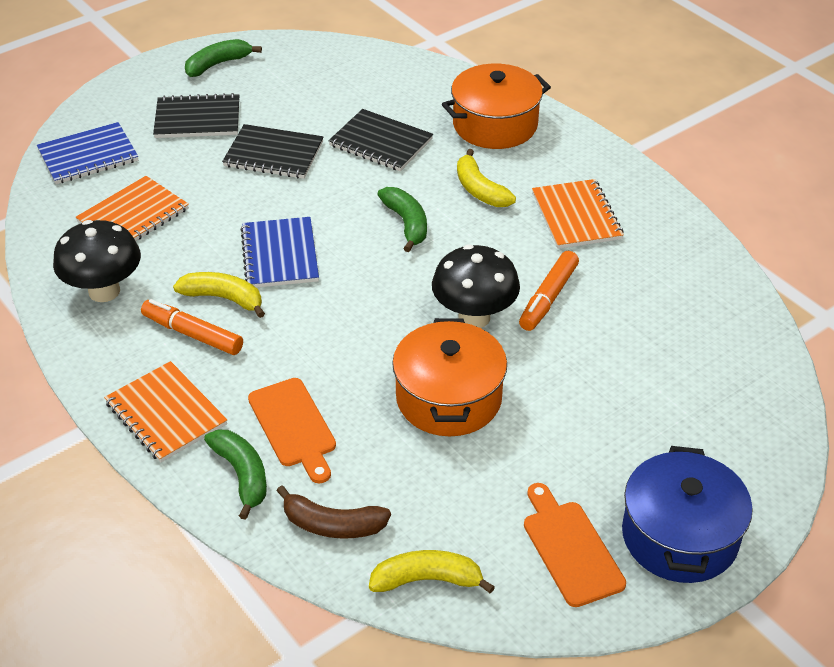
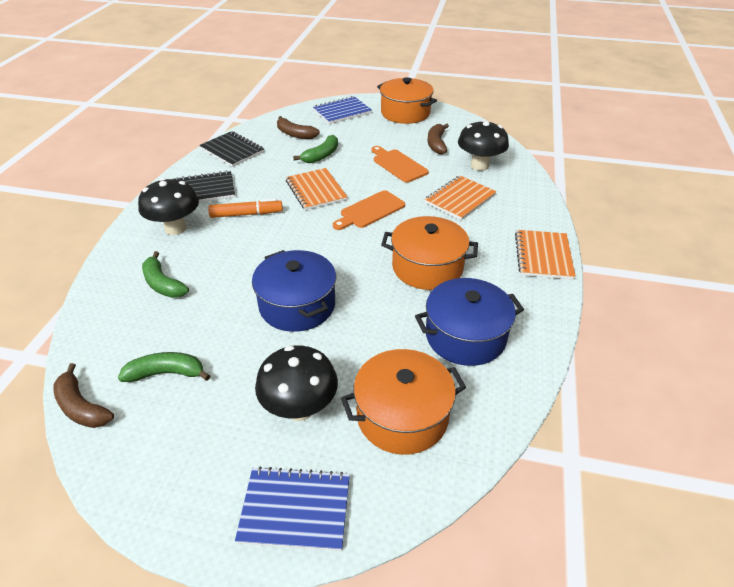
black mushroom: [53,220,141,302] [432,245,520,328] = 2 -> [138,178,199,235] [255,345,338,421] [458,120,509,171] = 3
black notebook: [153,93,239,138] [222,124,323,179] [328,109,433,171] = 3 -> [175,171,235,202] [199,131,264,167] = 2
blue pot: [622,446,753,583] = 1 -> [252,250,336,332] [415,278,524,366] = 2
brown banana: [277,486,391,539] = 1 -> [54,363,114,428] [277,116,320,139] [427,124,449,154] = 3
orange marker: [141,299,243,355] [519,251,579,331] = 2 -> [208,199,283,218] = 1
orange pot: [392,318,507,436] [442,64,551,149] = 2 -> [341,349,466,455] [377,77,437,124] [381,216,478,290] = 3
yellow banana: [173,272,265,318] [369,550,495,594] [457,149,516,207] = 3 -> none = 0

